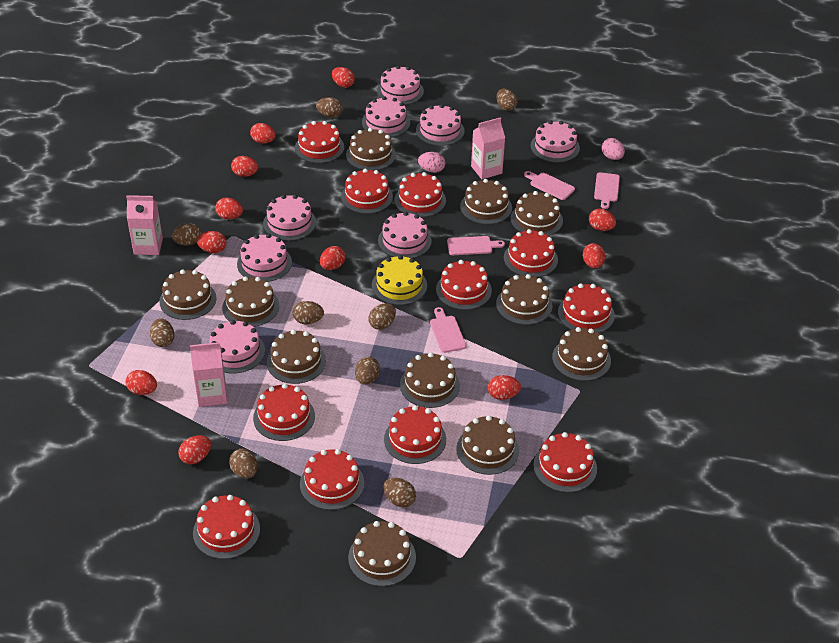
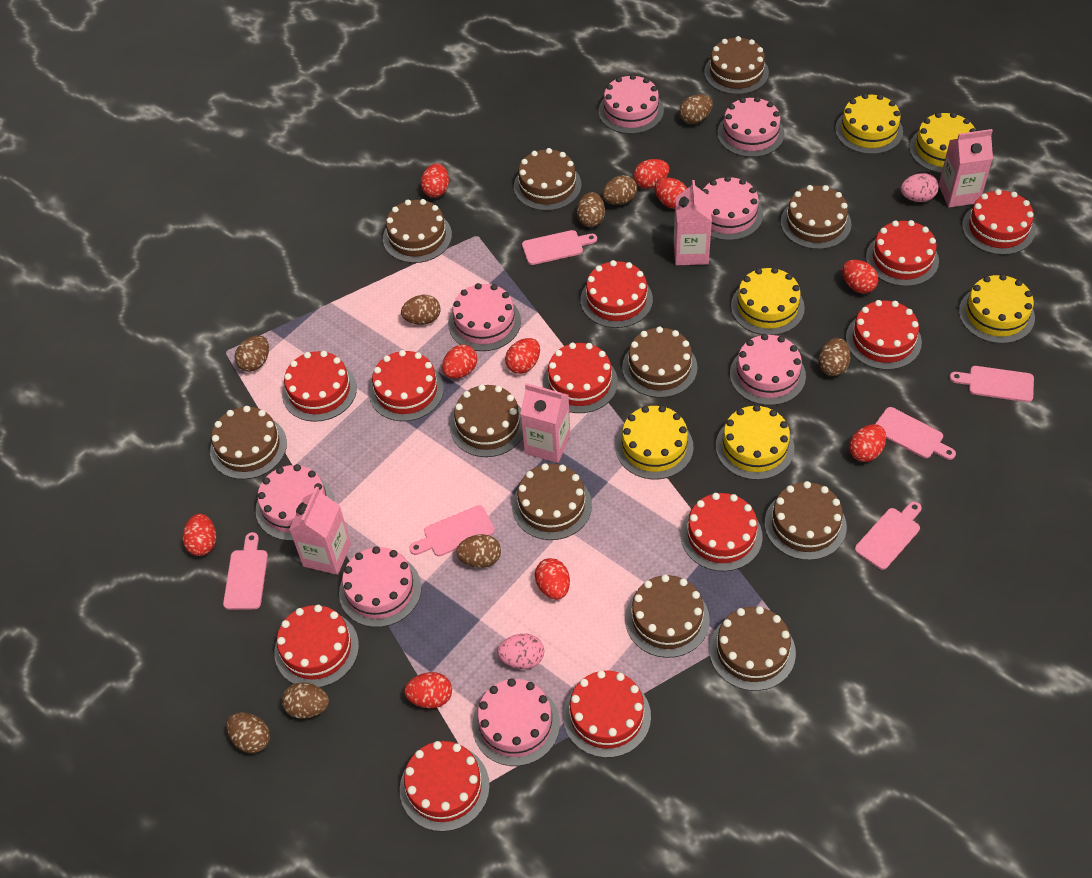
pink carton: [126,195,163,255] [190,342,227,407] [471,117,505,179] = 3 -> [289,487,351,575] [520,383,571,463] [674,180,712,265] [939,129,993,208] = 4
pink cutting board: [430,307,466,353] [447,236,505,255] [524,171,575,200] [594,172,620,209] = 4 -> [223,532,268,610] [409,505,495,556] [522,230,597,265] [855,501,922,570] [875,407,956,460] [950,366,1034,402] = 6
red egg: [126,370,157,395] [178,435,211,465] [197,231,226,253] [215,198,243,219] [231,156,258,177] [250,123,276,144] [320,246,346,270] [332,67,355,88] [488,375,521,400] [583,243,605,268] [589,209,616,231] = 11 -> [183,514,216,556] [404,672,452,708] [421,163,449,198] [442,344,477,379] [505,338,540,374] [535,558,570,600] [634,159,670,189] [655,178,687,209] [842,260,878,294] [849,424,886,462] = 10
yellow cake: [372,255,427,305] = 1 -> [616,405,694,479] [716,405,794,480] [731,267,805,335] [835,93,903,154] [909,112,976,173] [959,274,1035,344] = 6

